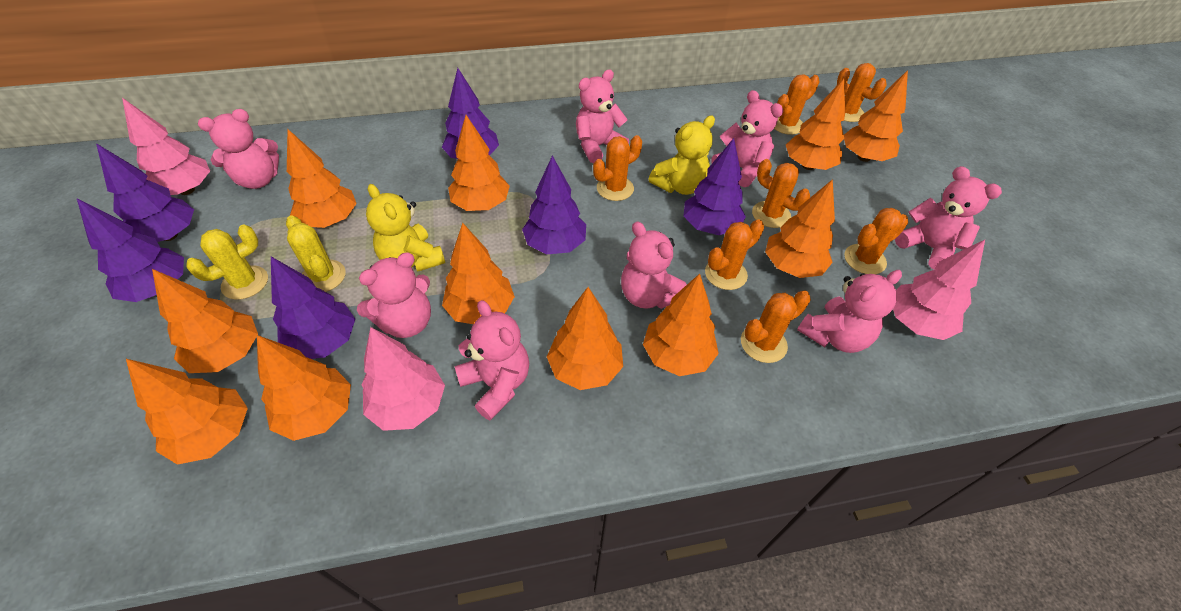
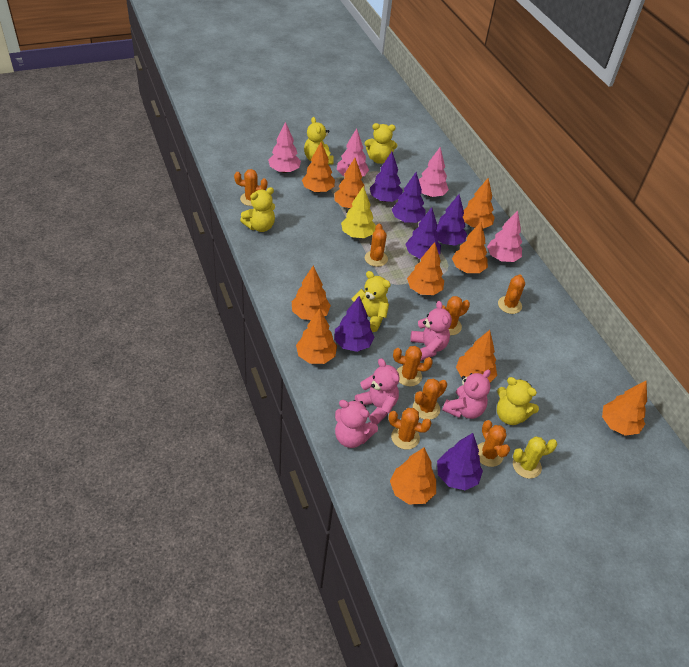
orange cactus: [593,135,642,201] [705,219,764,290] [741,290,811,363] [752,159,810,228] [774,74,820,135] [837,63,887,122] [844,208,908,274] = 7 -> [234,169,268,206] [365,224,388,267] [388,408,431,450] [393,346,433,386] [413,378,447,420] [442,296,470,335] [477,420,510,467] [498,275,525,314] = 8
orange tree: [126,359,248,465] [152,269,258,373] [257,335,351,441] [287,129,357,228] [442,223,515,324] [448,115,510,211] [547,287,623,390] [643,274,719,376] [765,179,835,278] [786,78,845,170] [844,70,908,162] = 11 -> [292,266,331,320] [296,308,337,364] [302,142,335,193] [335,158,365,209] [390,447,436,504] [407,242,444,295] [452,222,488,273] [456,330,497,383] [463,178,495,229] [602,380,647,436] = 10
pink teddy bear: [198,109,279,189] [357,252,431,338] [454,300,529,420] [576,70,629,163] [621,222,687,309] [711,90,783,187] [797,270,902,353] [895,166,1002,270] = 8 -> [335,400,378,448] [355,358,399,425] [410,301,452,361] [442,369,491,419] = 4
pink tree: [122,98,210,195] [362,327,445,431] [893,240,985,340] = 3 -> [268,122,301,173] [337,128,369,177] [419,147,449,197] [487,210,522,262] = 4
yellow cactus: [186,225,268,300] [286,215,346,292] = 2 -> [513,437,557,479] = 1
yellow teddy bear: [366,184,445,272] [649,115,715,195] = 2 -> [240,187,275,232] [304,117,334,164] [352,271,391,332] [365,123,397,164] [497,377,539,425] = 5
yellow tree: none = 0 -> [341,186,376,238] = 1

